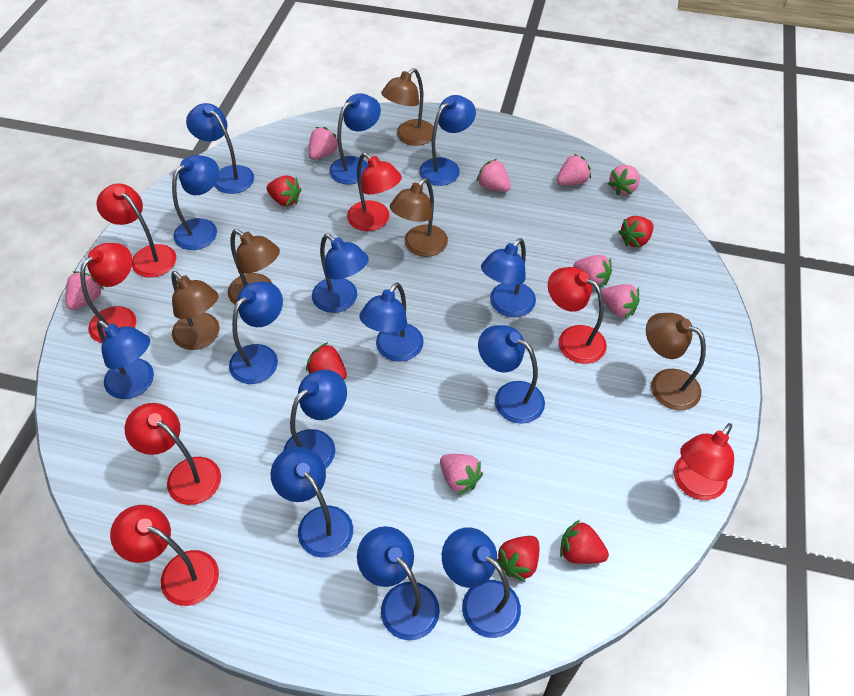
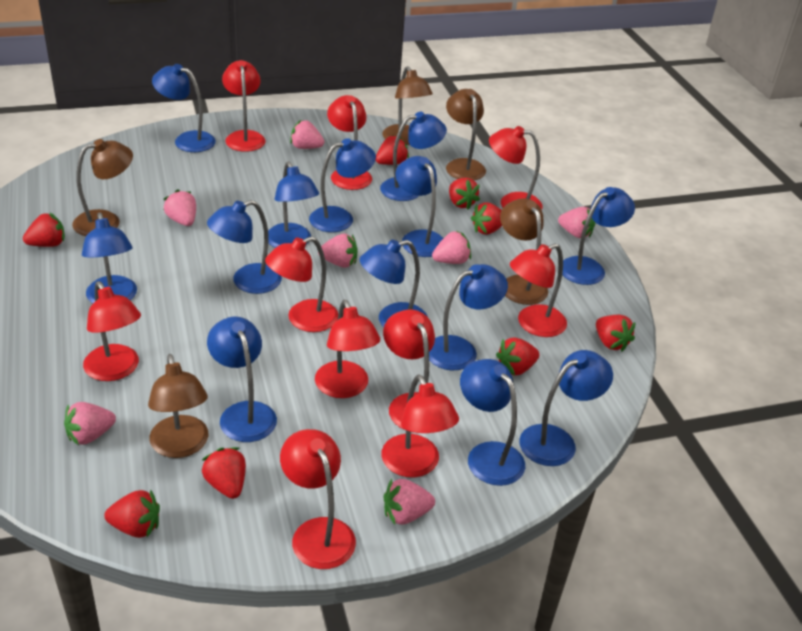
blue lamp: [97,320,154,399] [172,155,219,250] [186,103,254,194] [229,281,283,384] [271,447,353,558] [283,370,347,469] [312,234,369,313] [329,93,381,184] [357,526,440,640] [359,283,424,362] [419,95,476,186] [442,527,521,638] [478,325,545,424] [481,238,536,317] = 14 -> [82,212,137,303] [152,64,216,152] [207,200,282,294] [207,316,277,442] [268,161,319,248] [309,138,376,232] [359,239,428,327] [380,112,447,201] [395,156,443,257] [429,264,508,370] [460,359,525,486] [519,350,613,466] [562,187,635,285] = 13
pink strawberry: [65,271,104,310] [309,127,338,160] [440,454,483,495] [476,159,511,192] [557,154,591,186] [573,255,612,287] [601,284,640,319] [608,165,640,196] = 8 -> [64,402,116,445] [164,189,196,226] [290,120,324,149] [318,233,358,268] [384,479,435,525] [432,230,471,264] [558,207,595,238] = 7
red lamp: [80,243,136,343] [96,183,176,278] [110,505,219,606] [125,403,221,505] [347,153,402,231] [548,267,607,364] [673,423,734,500] = 7 -> [83,281,141,381] [222,60,265,152] [265,237,338,332] [280,429,356,569] [315,300,380,398] [327,95,372,190] [381,375,459,478] [383,309,435,430] [489,126,543,210] [510,244,567,337] = 10
red strawberry: [267,175,302,206] [306,342,347,380] [497,536,539,582] [560,520,609,564] [618,216,654,248] = 5 -> [23,213,65,247] [104,490,160,538] [201,447,246,499] [376,136,409,165] [449,178,480,209] [471,202,502,235] [496,337,540,376] [596,315,636,352] = 8

